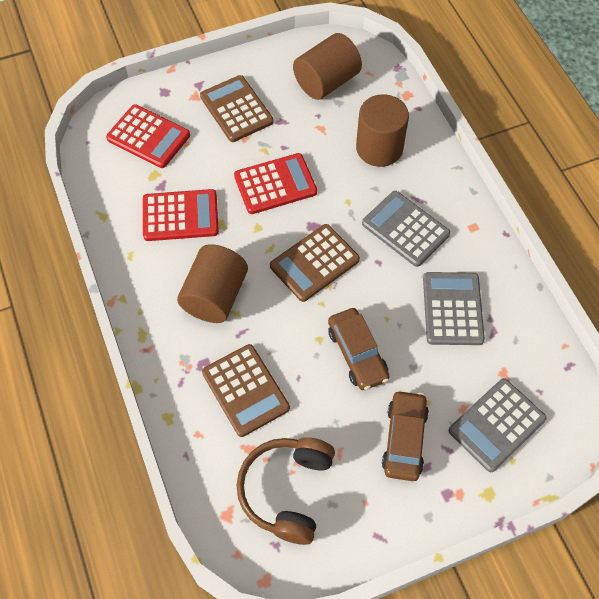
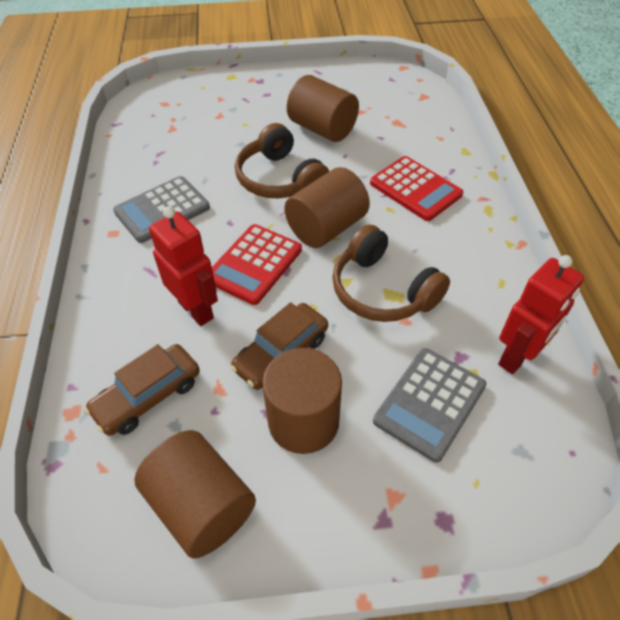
brown calculator: [200,75,274,142] [202,344,290,437] [270,224,360,302] = 3 -> none = 0
brown cylinder: [177,244,248,323] [293,33,362,100] [356,94,409,167] = 3 -> [134,430,256,559] [262,348,342,454] [284,167,370,248] [287,75,359,142] = 4
brown headphones: [237,438,335,545] = 1 -> [235,123,329,198] [332,224,450,322] = 2
grey calculator: [362,191,450,267] [423,272,485,345] [449,378,547,472] = 3 -> [113,176,210,243] [373,348,486,463] = 2
red calculator: [106,104,190,168] [143,189,219,241] [234,153,317,214] = 3 -> [212,224,302,305] [370,156,463,221] = 2
red robot: none = 0 -> [149,206,218,326] [498,255,584,374] = 2

